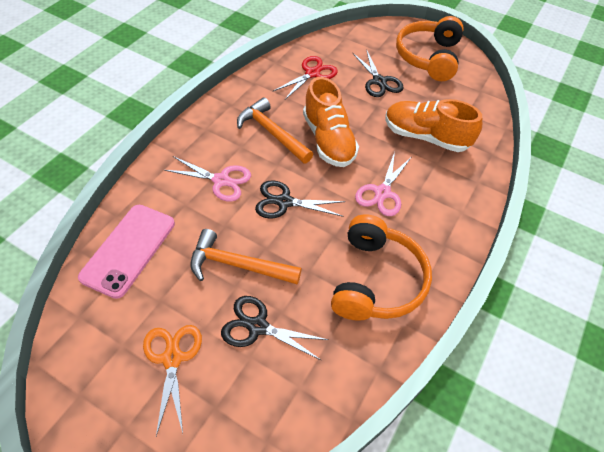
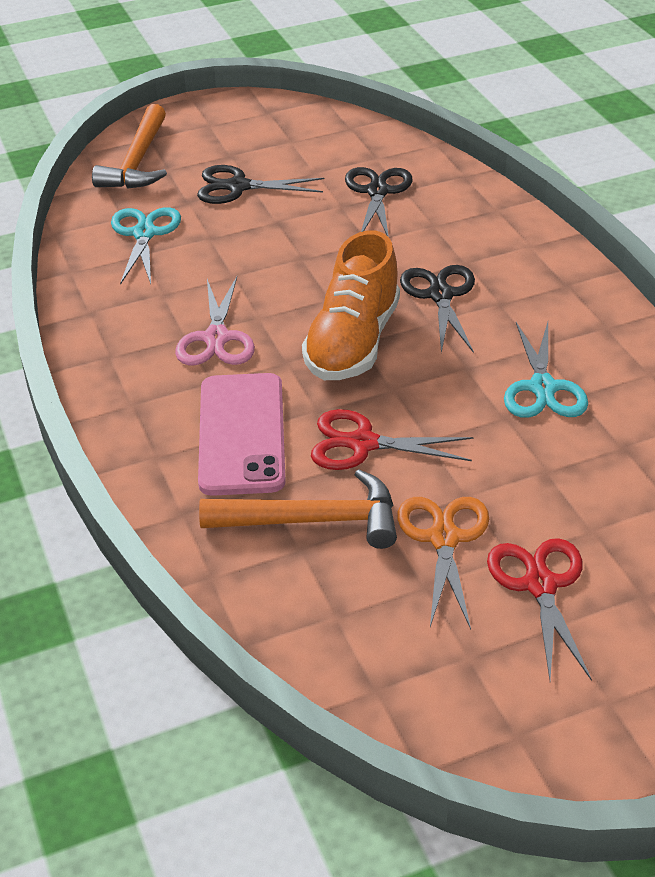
orange headphones: [331,214,432,321] [396,16,464,81] = 2 -> none = 0
orange shoe: [303,77,359,167] [385,99,482,152] = 2 -> [302,230,400,380] = 1
pink scissors: [164,156,251,202] [355,152,411,216] = 2 -> [175,277,255,365] = 1
red scissors: [273,56,338,99] = 1 -> [311,409,473,470] [487,538,592,681] = 2
turquoise scissors: none = 0 -> [111,207,181,285] [504,322,588,418] = 2

